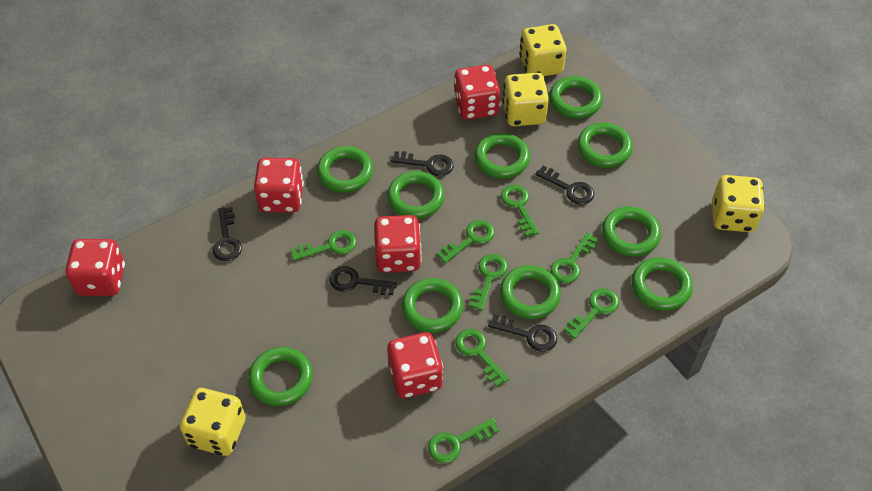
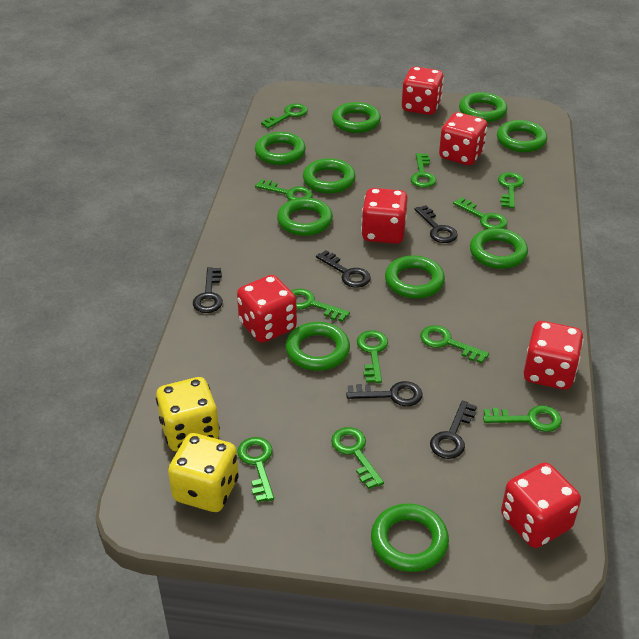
green key: [291,230,356,261] [428,418,499,463] [437,220,495,264] [455,329,509,387] [469,254,508,311] [501,185,539,237] [551,232,598,283] [564,288,619,339] = 8 -> [237,437,274,502] [255,179,313,200] [261,103,308,128] [291,289,350,322] [331,427,384,489] [357,330,388,383] [410,153,436,188] [420,325,489,364] [453,198,507,229] [483,406,562,432] [498,172,524,208] = 11
red dice: [65,239,125,296] [254,158,304,212] [374,215,422,273] [387,332,443,398] [454,65,500,120] = 5 -> [237,275,297,343] [361,188,408,244] [402,67,444,115] [439,112,487,165] [501,462,581,548] [523,321,584,390] = 6
yellow dice: [180,388,246,456] [503,73,549,126] [519,24,566,76] [712,175,765,232] = 4 -> [156,377,220,451] [168,433,239,512] = 2

